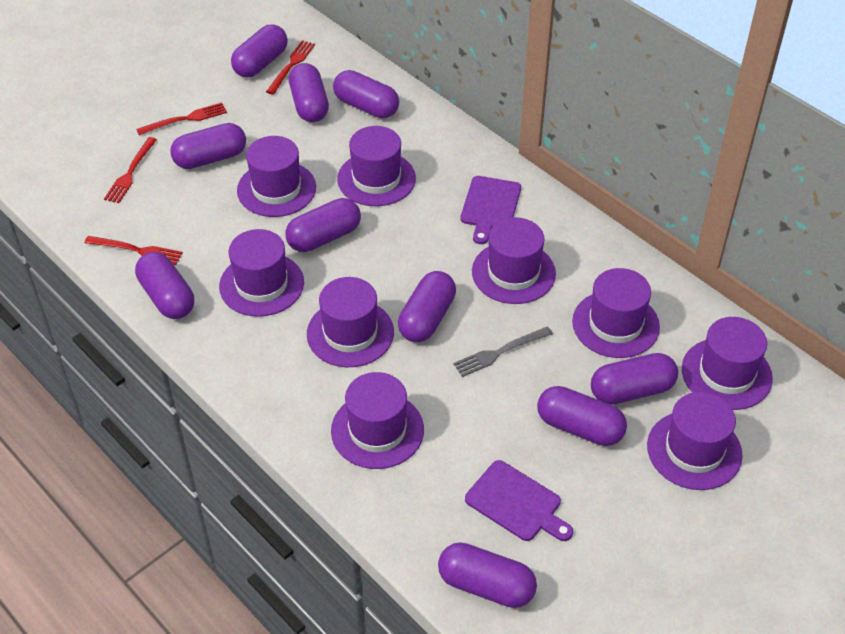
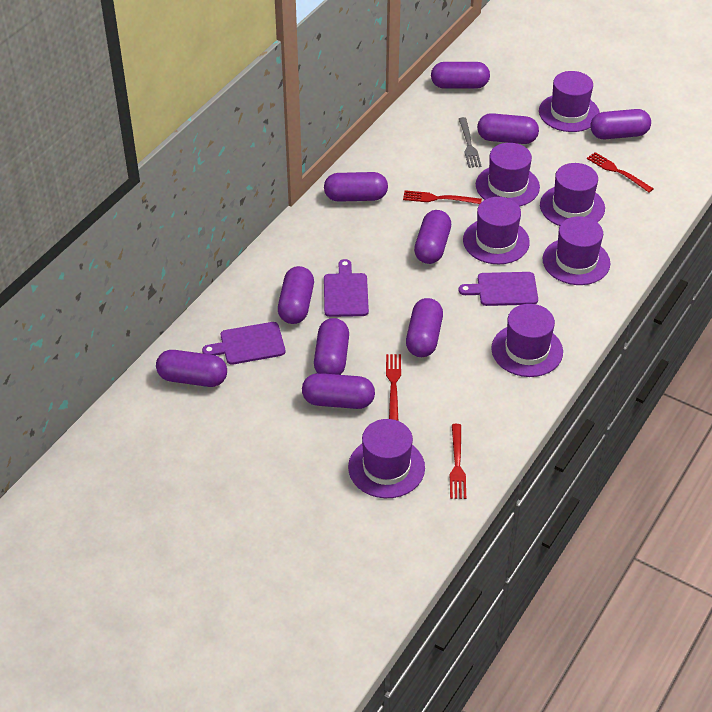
purple cutting board: [460,176,521,244] [465,460,573,541] = 2 -> [202,322,285,365] [324,259,369,317] [458,272,538,306] = 3
purple hat: [219,229,304,317] [237,136,316,217] [307,277,394,367] [331,372,424,469] [337,126,416,206] [472,217,556,304] [572,268,660,358] [647,392,743,490] [682,317,773,410] = 9 -> [348,419,425,498] [463,197,530,264] [476,143,540,207] [491,304,563,377] [539,71,600,132] [540,163,605,226] [543,216,610,285] = 7

